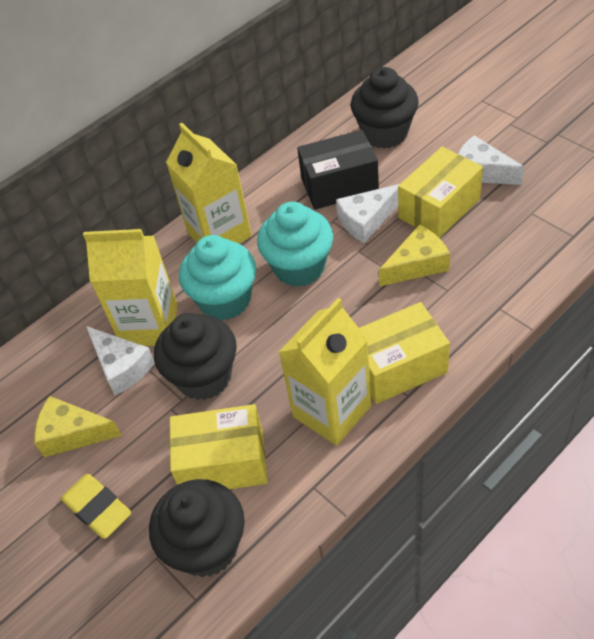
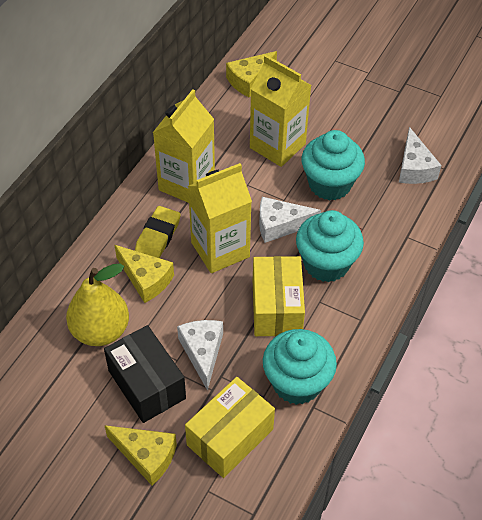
black cupcake: [149,479,245,577] [154,313,237,400] [351,67,419,149] = 3 -> none = 0
turquoise cupcake: [179,235,256,320] [257,202,333,287] = 2 -> [263,329,337,405] [296,210,364,282] [302,130,365,200] = 3
yellow box: [169,404,268,489] [359,302,450,404] [398,147,483,238] = 3 -> [185,377,275,478] [253,256,305,336] = 2
yellow cheese: [34,396,122,457] [379,224,450,287] = 2 -> [104,425,177,486] [115,245,174,303] [226,51,277,98] = 3
yellow pear: none = 0 -> [66,263,129,346] = 1

